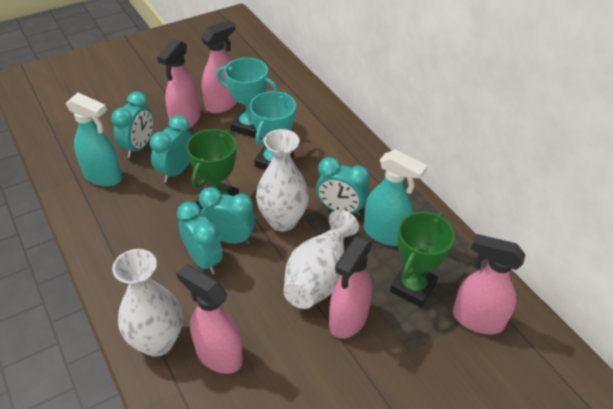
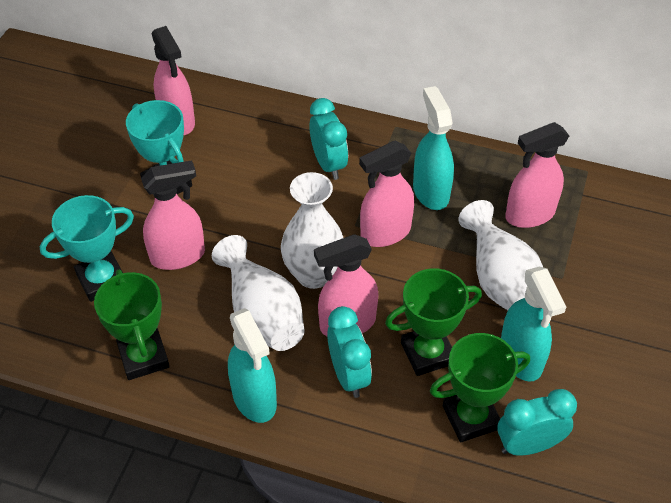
green trophy: [186,129,239,209] [390,212,455,307] = 2 -> [94,270,170,380] [385,268,482,376] [430,333,530,442] = 3
turquoise clock: [111,92,153,158] [150,116,192,183] [177,201,223,274] [199,187,256,244] [316,157,370,216] = 5 -> [309,98,348,180] [327,306,372,398] [497,389,577,455] = 3
turquoise spray bottle: [66,93,122,187] [364,150,427,246] = 2 -> [228,308,277,423] [413,86,454,210] [501,266,566,382] = 3

